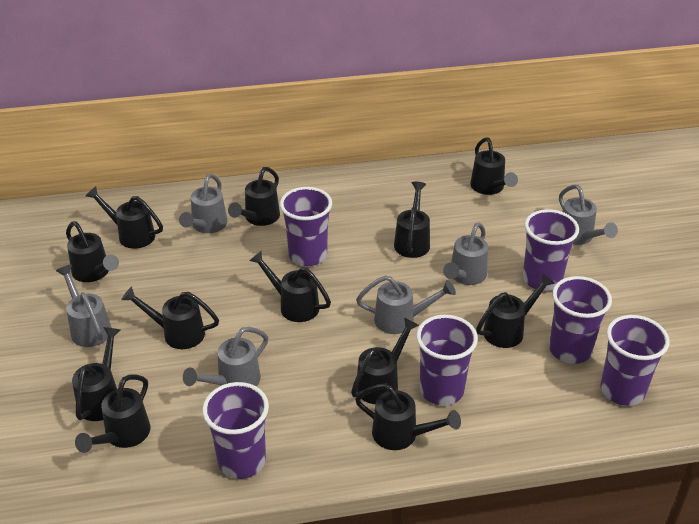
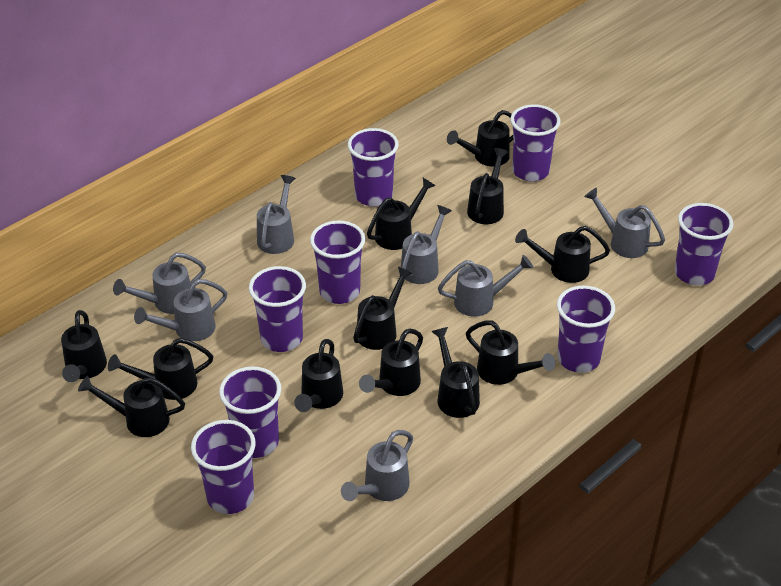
grey watering can: [56,265,112,347] [179,173,227,233] [183,327,268,386] [356,275,456,334] [443,222,488,285] [559,184,618,245] = 6 -> [113,253,206,314] [134,279,227,341] [257,175,296,254] [341,430,413,501] [401,205,452,284] [438,255,533,317] [584,188,665,258] = 7
purple cup: [202,382,269,479] [280,187,332,266] [416,315,478,405] [523,209,579,291] [549,276,612,364] [600,315,670,406] = 6 -> [191,420,256,514] [219,367,281,458] [249,266,306,352] [310,220,365,304] [348,128,399,207] [510,104,561,182] [557,286,615,373] [675,203,733,285] = 8

